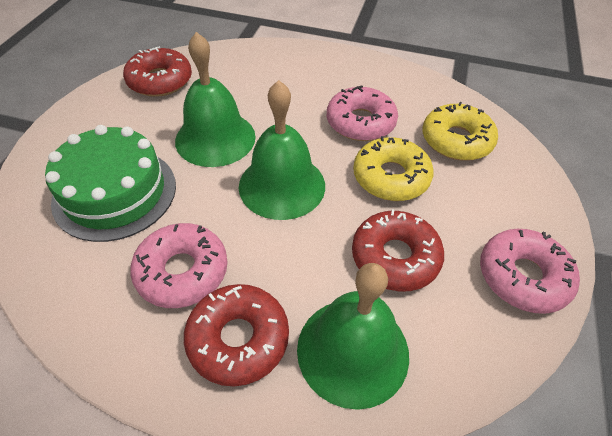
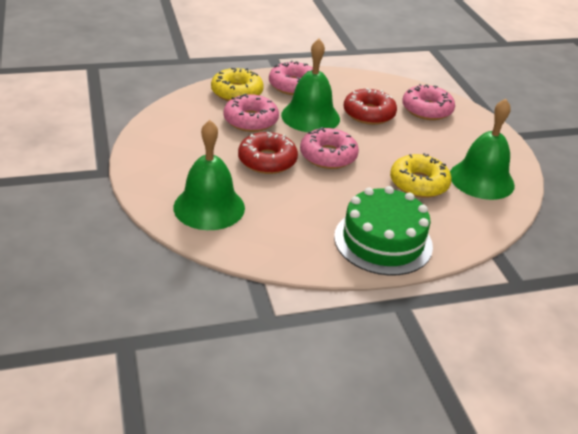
pink donut: [130,223,227,308] [327,85,398,141] [480,229,580,314] = 3 -> [224,93,279,132] [269,60,313,95] [300,127,359,169] [402,84,455,120] = 4
red donut: [123,46,192,97] [184,284,289,387] [352,209,444,291] = 3 -> [238,132,298,174] [344,88,397,125] = 2

